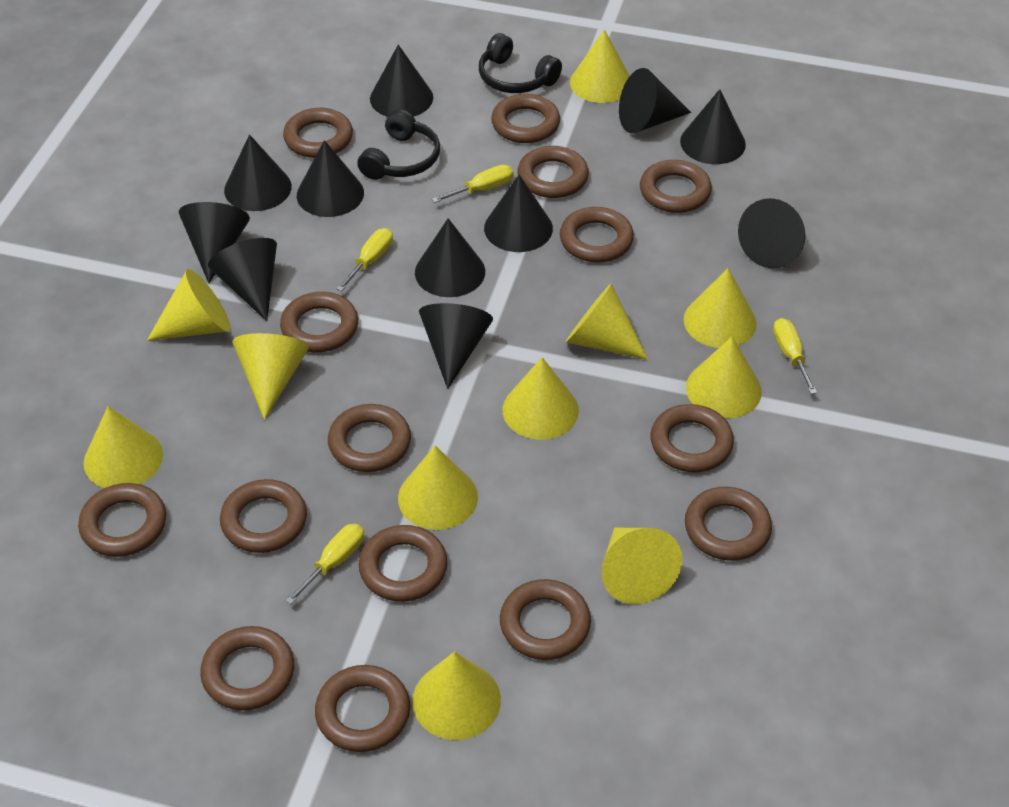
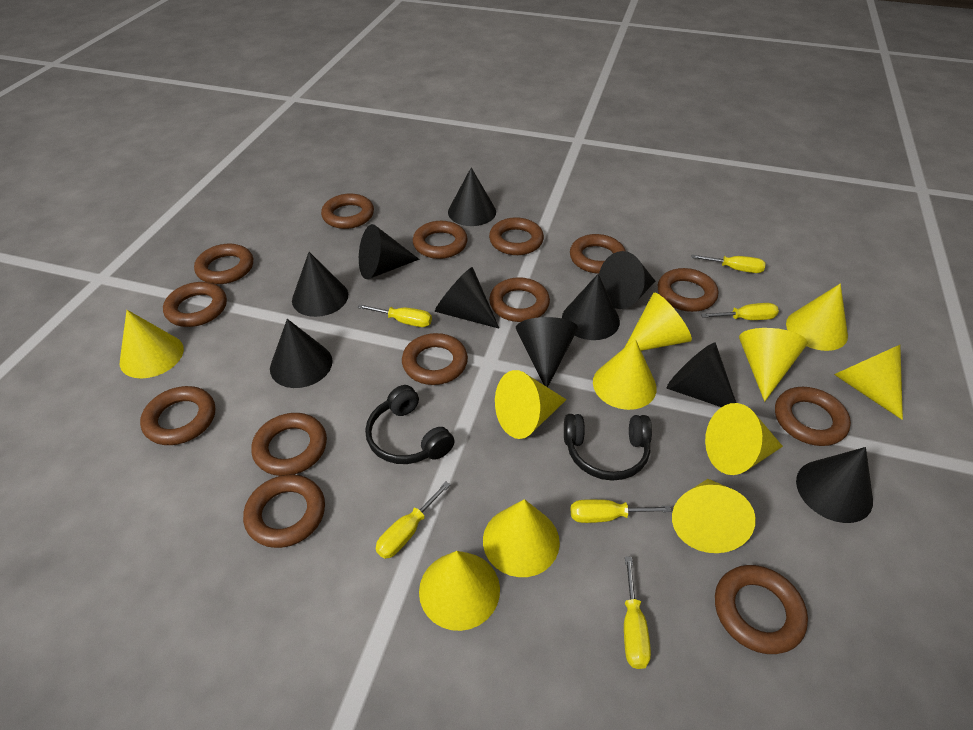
black cone: [179,202,250,283] [208,238,277,321] [224,134,292,211] [297,140,364,217] [370,45,433,117] [415,218,485,297] [419,303,493,389] [484,175,553,252] [619,68,691,133] [680,89,746,164] [738,198,806,268] = 11 -> [270,319,332,388] [292,252,348,317] [359,224,419,279] [435,267,499,328] [448,168,496,226] [516,317,578,387] [562,274,620,340] [599,251,655,309] [667,343,736,407] [796,447,873,523] = 10
brown ring: [78,483,166,557] [200,626,294,710] [220,479,307,553] [280,292,358,352] [283,108,353,158] [315,665,410,752] [328,404,411,472] [359,525,448,602] [491,94,560,143] [500,579,591,660] [517,146,589,198] [560,207,634,263] [640,160,712,213] [650,404,734,472] [685,487,772,561] = 15 -> [140,386,215,445] [163,282,227,327] [194,244,253,284] [243,474,325,548] [251,413,327,476] [321,194,374,229] [402,333,468,385] [413,221,467,259] [489,217,544,255] [489,277,550,322] [570,234,626,274] [658,268,718,312] [715,565,808,654] [775,387,851,446] = 14
yellow screwdriver: [285,524,364,604] [337,228,393,291] [432,165,513,203] [773,318,817,394] = 4 -> [358,304,432,327] [376,481,450,559] [571,499,671,523] [624,556,651,669] [691,254,766,273] [701,303,779,320] = 6

